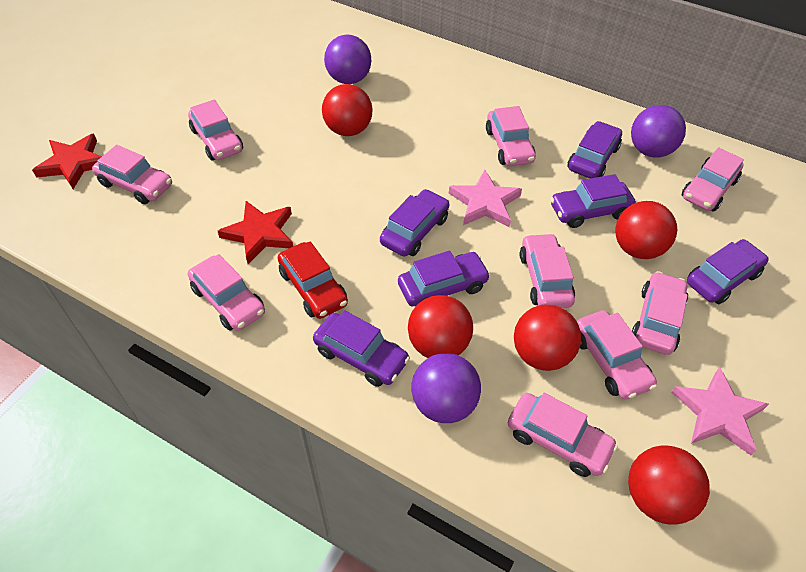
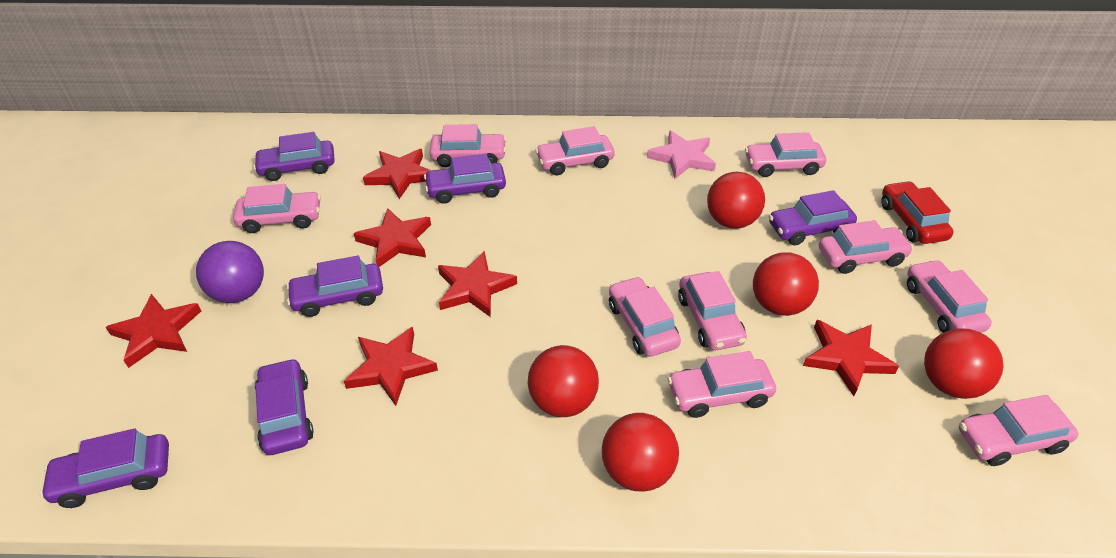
pink car: [92,145,172,204] [188,100,243,160] [188,254,265,331] [486,106,536,166] [508,393,618,477] [520,233,575,308] [577,310,657,400] [632,271,688,355] [682,147,744,212] = 9 -> [233,184,321,233] [429,124,506,167] [535,126,615,175] [609,276,681,357] [667,351,776,418] [678,271,747,350] [745,132,826,177] [819,220,913,274] [907,259,992,333] [959,395,1078,466] = 10
pink star: [449,170,522,227] [672,367,769,455] = 2 -> [647,130,716,179] = 1
purple ball: [324,35,371,84] [411,353,481,423] [631,105,686,158] = 3 -> [196,241,264,303] = 1
red star: [32,134,102,189] [218,201,293,264] = 2 -> [106,294,201,368] [344,326,438,406] [354,208,431,267] [363,149,432,199] [438,251,517,317] [803,320,899,396] = 6

